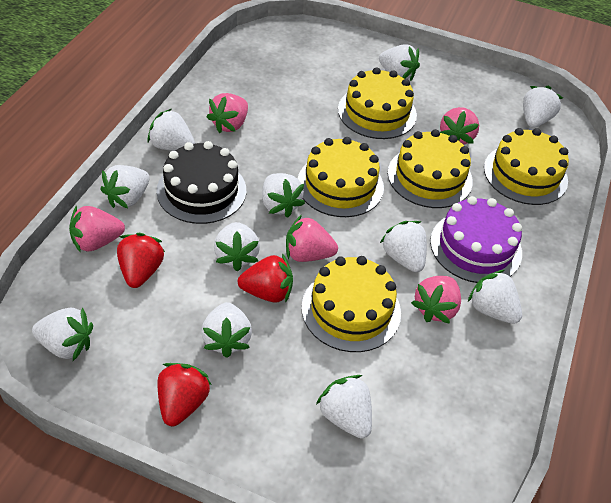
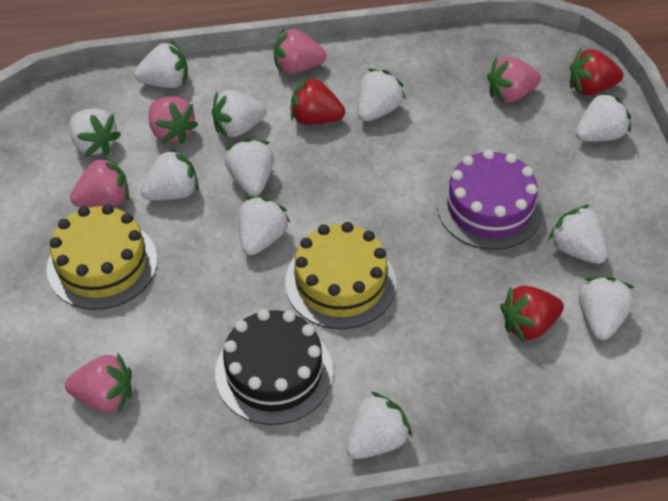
yellow cake: [297,137,384,217] [302,256,401,352] [338,67,417,139] [388,129,473,208] [484,128,569,205] = 5 -> [47,204,157,310] [285,222,396,329] = 2

